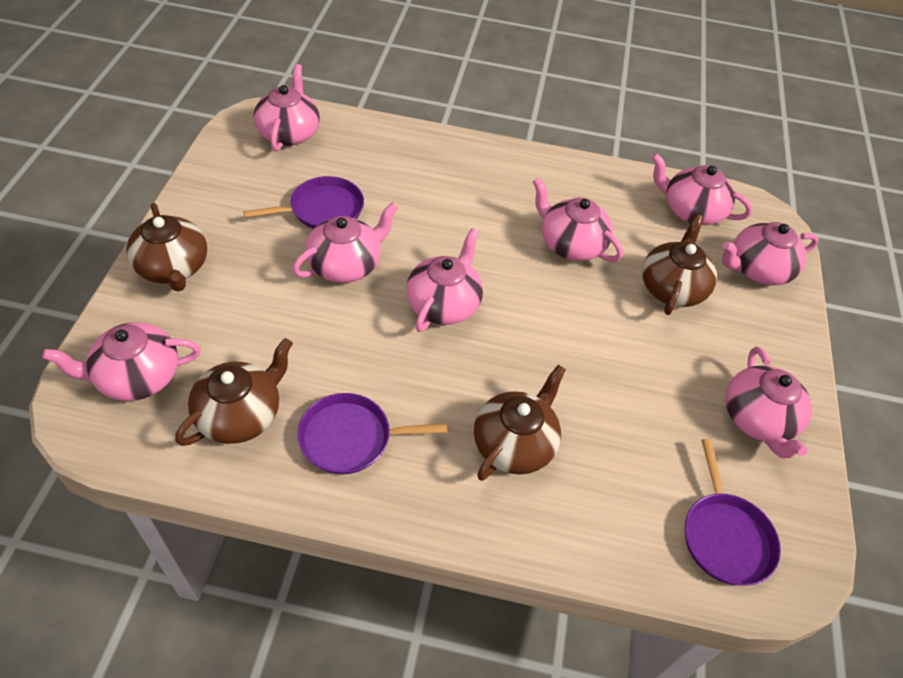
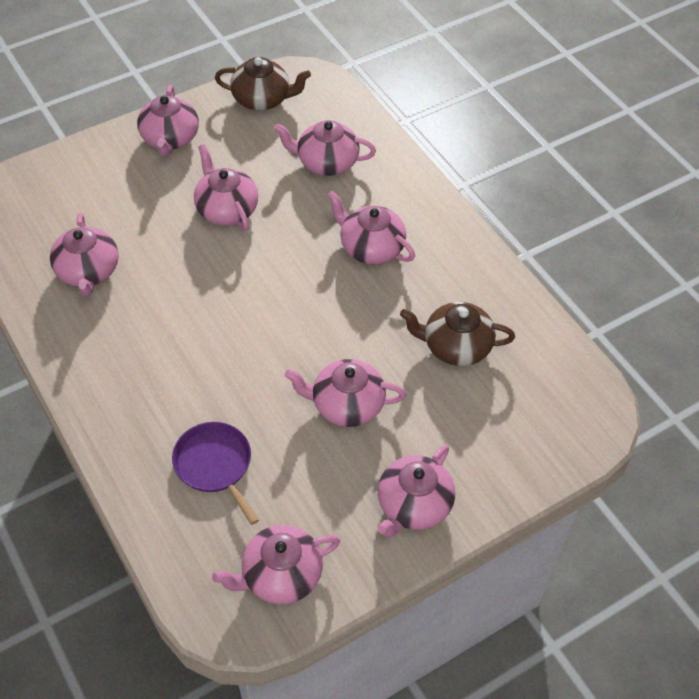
brown teapot: [126,203,207,291] [175,338,293,446] [474,365,566,481] [642,214,717,315] = 4 -> [215,57,311,110] [400,302,515,366] = 2
purple pan: [244,176,364,229] [297,393,447,474] [685,439,781,586] = 3 -> [172,422,259,525] = 1

